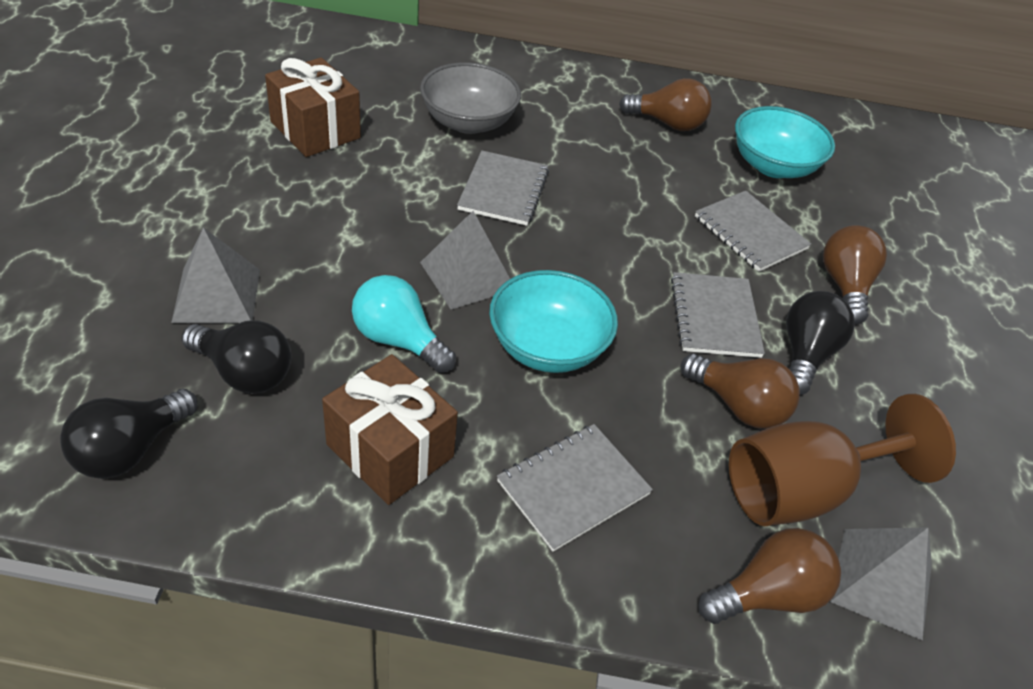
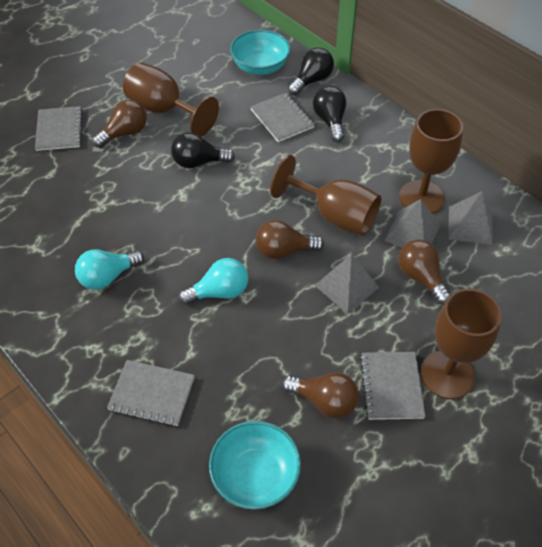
brown gift: [265,58,361,157] [322,354,458,505] = 2 -> none = 0
brown goblet: [729,394,956,526] = 1 -> [123,62,219,137] [270,155,381,236] [399,109,463,214] [421,289,502,399] = 4
grey bowl: [420,62,521,134] = 1 -> none = 0
turquoise light bulb: [352,275,456,373] = 1 -> [75,250,144,290] [179,258,248,305] = 2

